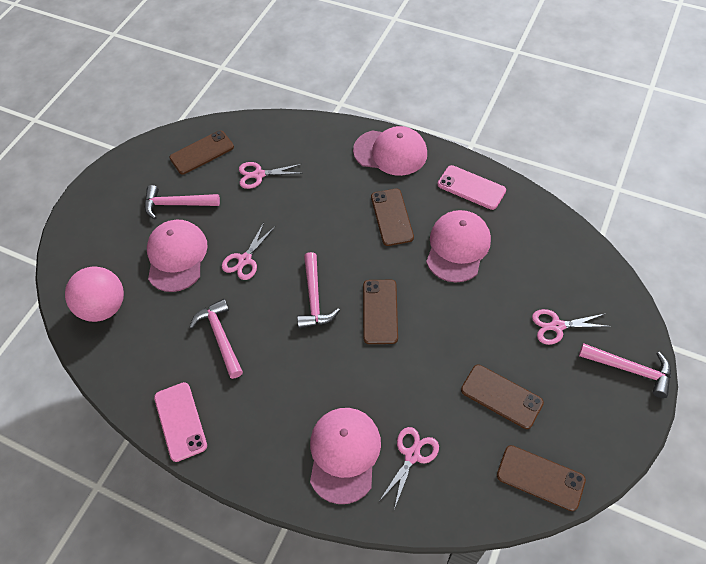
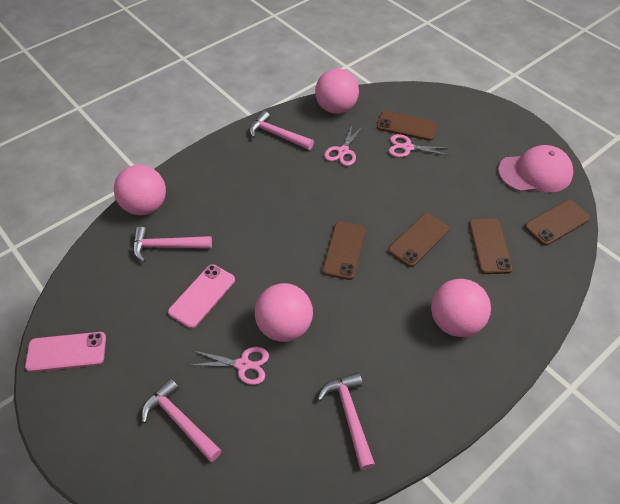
pink ball: [65,266,124,322] = 1 -> [114,165,166,215] [255,283,313,342] [315,69,359,114] [431,279,491,337] = 4
pink cap: [147,220,208,292] [310,408,381,504] [353,126,427,176] [426,210,491,283] = 4 -> [498,145,573,192] = 1
pink scissors: [222,223,275,280] [239,162,303,189] [380,427,439,509] [532,309,611,345] = 4 -> [192,347,269,385] [324,125,363,166] [389,134,450,157] = 3

